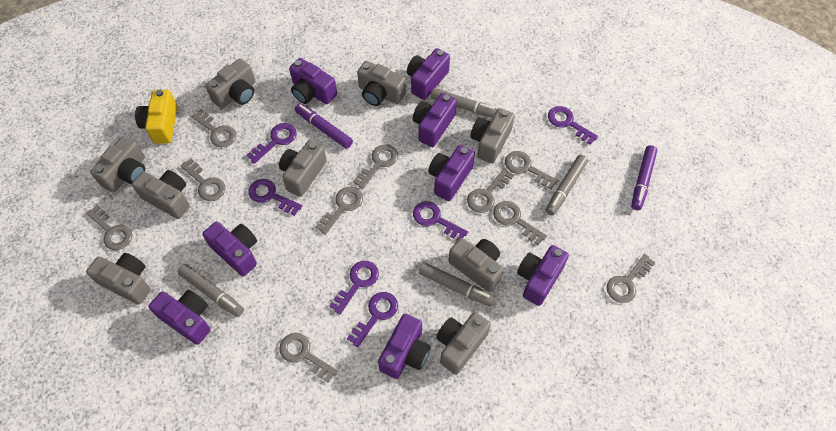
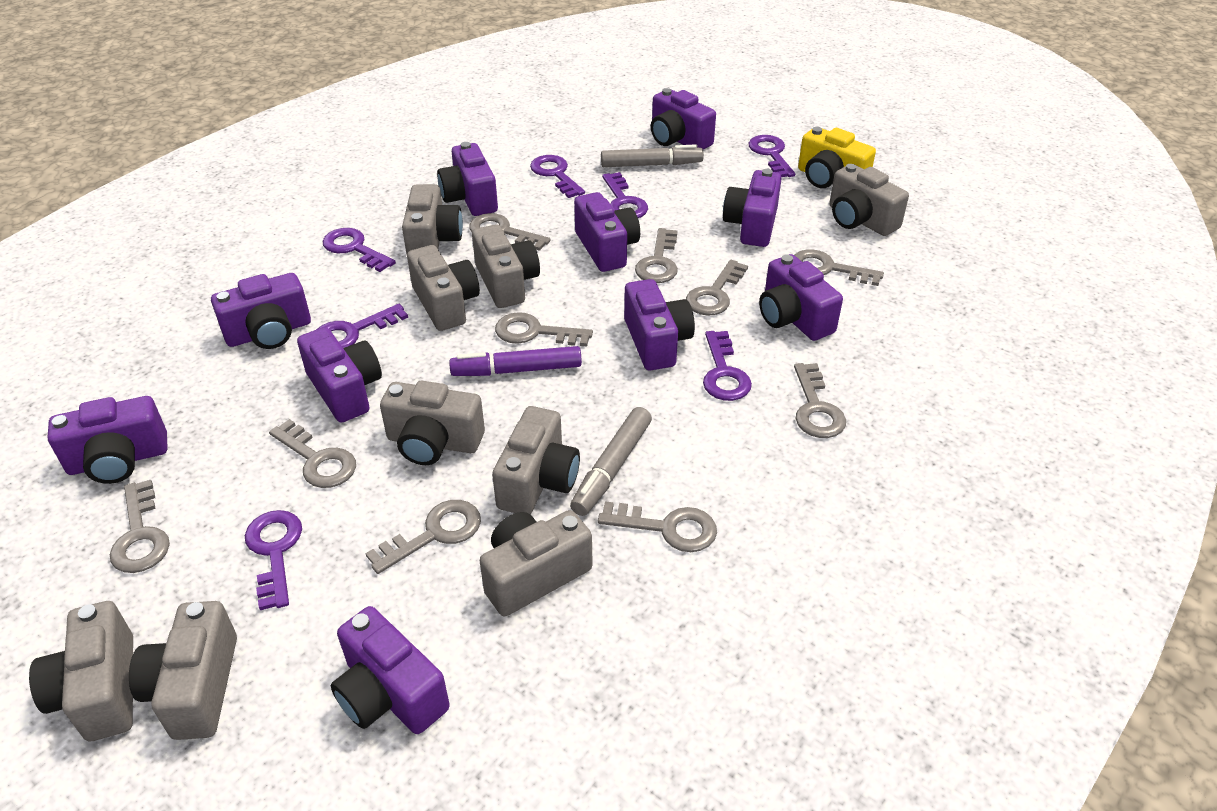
grey marker: [178,264,244,317] [418,262,495,306] [431,88,497,118] [546,155,588,216] = 4 -> [570,407,652,516] [601,144,704,167] = 2
purple camera: [149,290,211,345] [203,222,257,276] [289,58,337,104] [378,314,431,379] [407,48,450,100] [413,93,457,147] [428,145,475,201] [517,245,569,306] = 8 -> [48,396,167,484] [211,273,311,349] [297,327,382,423] [331,606,450,734] [437,142,498,216] [574,192,640,272] [624,279,695,371] [651,88,716,150] [723,169,782,247] [759,254,843,341] = 10
purple key: [247,123,297,164] [248,179,302,216] [329,261,379,314] [347,292,398,348] [413,201,468,241] [548,106,598,145] = 6 -> [245,510,302,610] [316,304,408,348] [323,228,396,272] [530,155,585,198] [602,172,648,218] [703,331,752,401] [748,135,795,177] = 7
purple marker: [295,103,353,149] [631,145,657,210] = 2 -> [449,346,582,376] = 1

